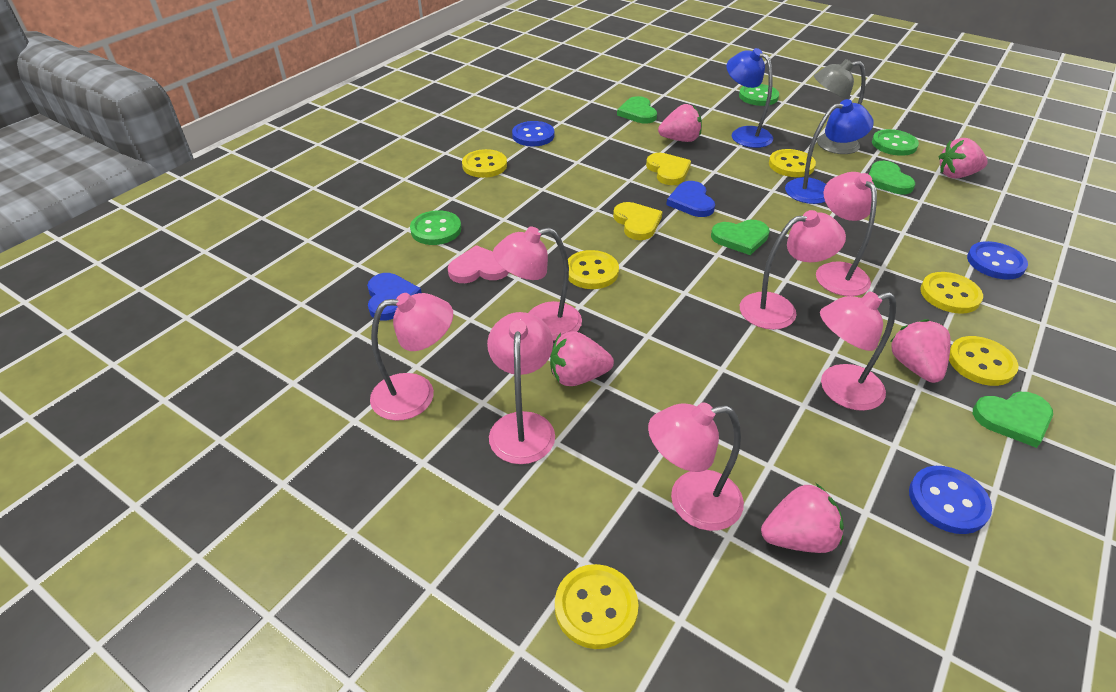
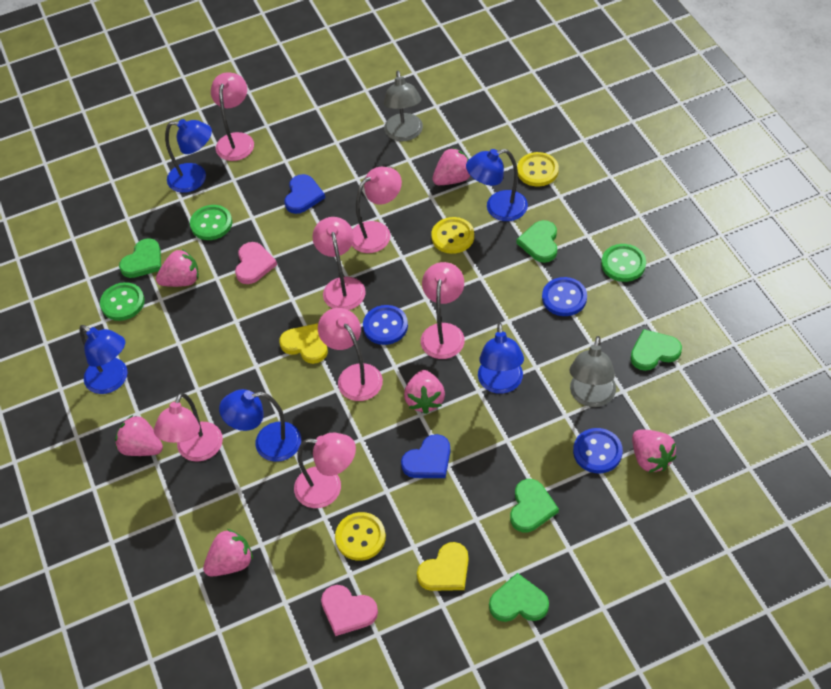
blue lamp: [727,48,773,148] [785,99,874,204] = 2 -> [79,325,128,394] [165,119,212,193] [219,389,301,462] [466,149,528,221] [478,323,524,394] = 5
green heart: [617,96,657,124] [711,220,770,255] [869,161,915,194] [973,392,1053,448] = 4 -> [119,238,161,278] [489,573,549,622] [510,479,559,533] [517,220,557,263] [631,329,682,371] = 5
grey lamp: [814,59,866,154] = 1 -> [384,71,423,141] [570,336,616,407] = 2
pink heart: [448,245,509,283] = 1 -> [235,242,277,284] [321,585,378,636] = 2
pink strawberry: [550,331,614,386] [658,104,702,142] [761,483,844,553] [890,319,951,383] [939,138,988,179] = 5 -> [115,415,163,456] [156,249,199,287] [203,529,253,577] [404,370,445,414] [432,147,470,185] [632,430,676,473] = 6
yellow button: [462,149,507,178] [555,564,638,649] [568,250,619,289] [769,149,816,177] [920,272,983,313] [949,336,1019,386] = 6 -> [335,512,386,561] [431,217,474,254] [517,152,559,186] = 3

